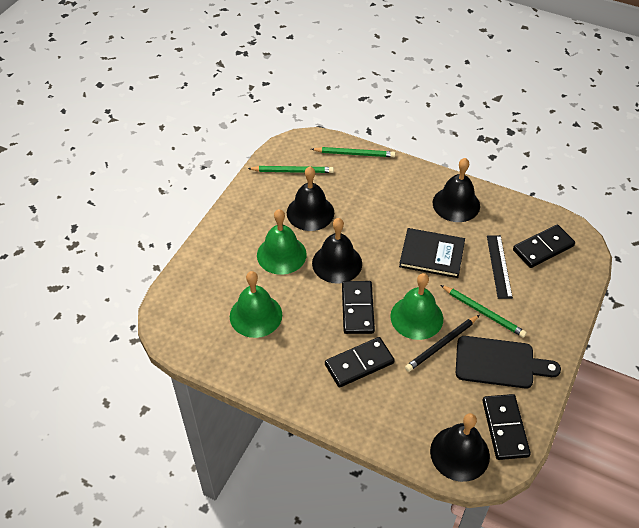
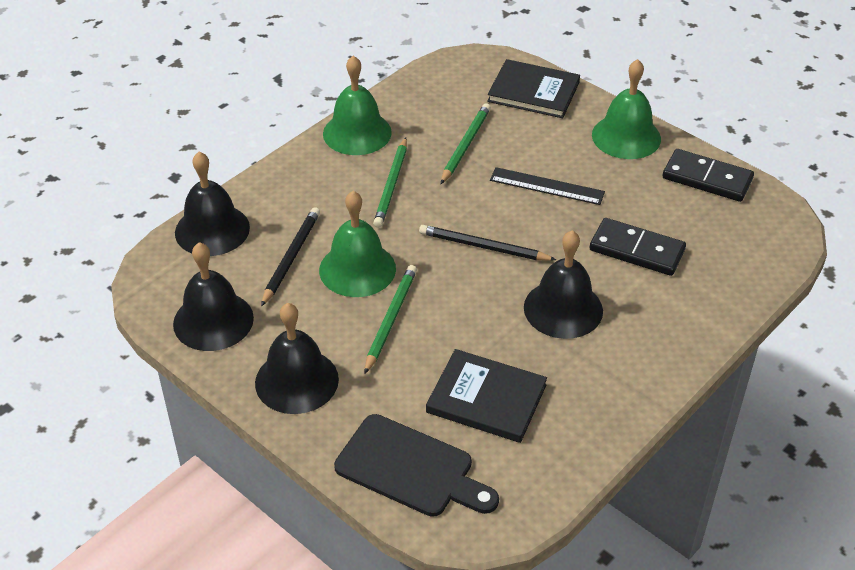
black book: [399,228,465,278] = 1 -> [426,349,547,443] [487,59,580,118] = 2
black domino: [325,337,395,388] [342,281,375,334] [482,394,531,460] [513,225,575,268] = 4 -> [590,218,686,276] [663,149,754,202] = 2
black pencil: [405,315,480,372] = 1 -> [261,207,320,306] [419,225,556,261] = 2

